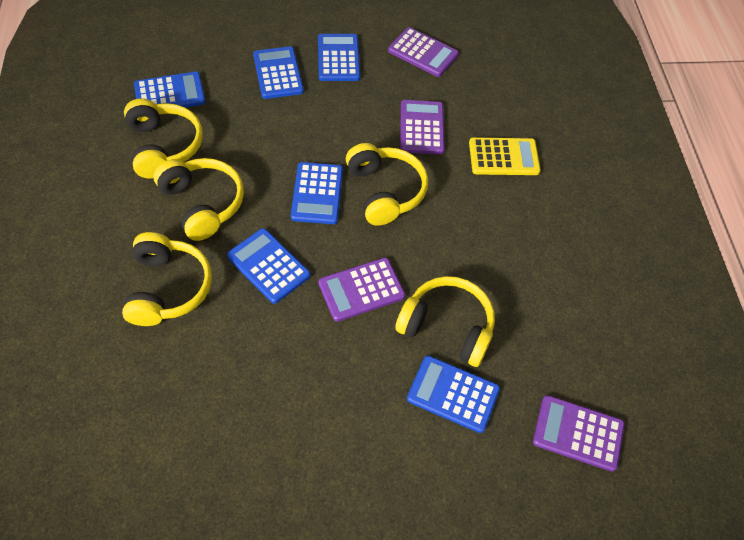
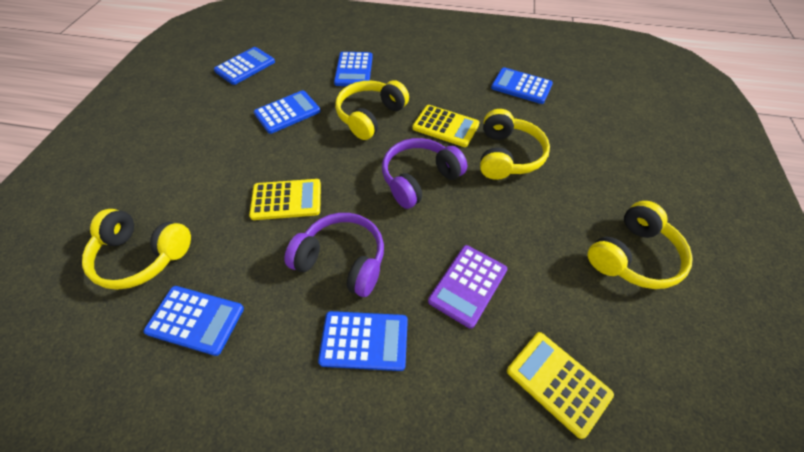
purple calculator: [318,258,405,322] [388,27,459,77] [400,100,445,154] [533,395,625,472] = 4 -> [428,245,507,329] = 1
purple headphones: none = 0 -> [285,213,384,297] [382,138,467,209] = 2
yellow calculator: [469,137,541,175] = 1 -> [249,179,321,220] [412,105,480,147] [507,332,614,439] = 3
yellow headphones: [122,232,212,326] [124,98,203,179] [153,158,244,241] [346,143,428,226] [395,276,495,367] = 5 -> [82,209,191,290] [335,80,409,140] [480,109,550,180] [588,201,693,289] = 4

